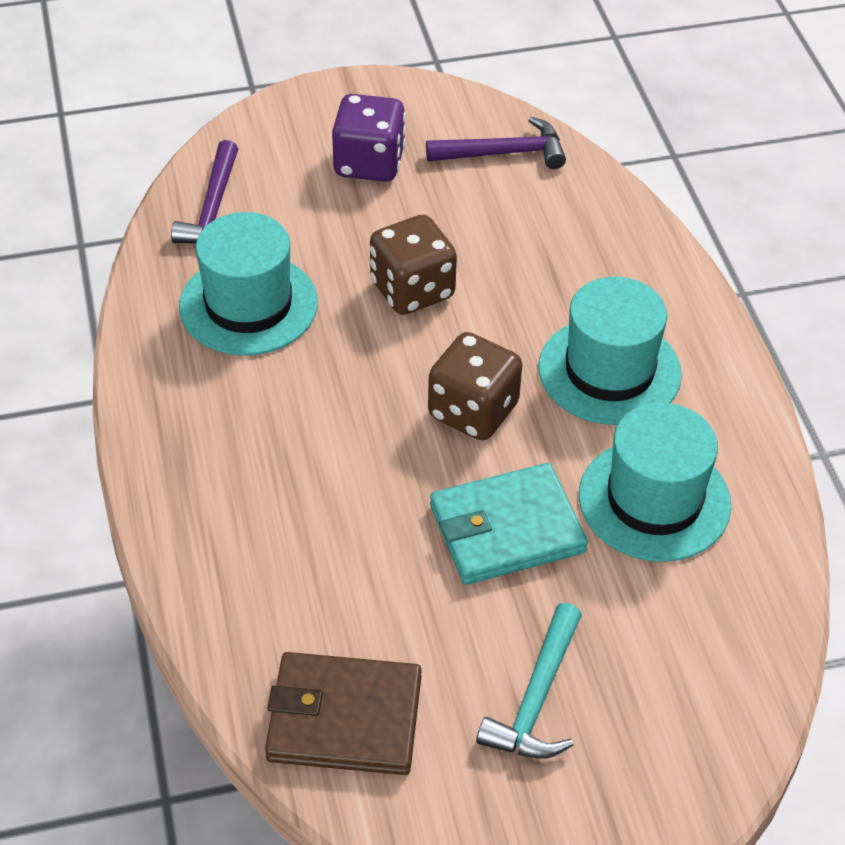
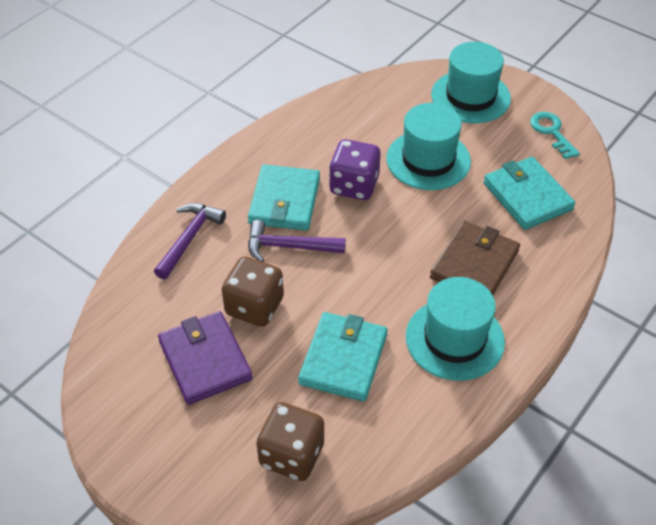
purple wallet: none = 0 -> [158,311,253,405] = 1
turquoise hammer: [476,603,582,759] = 1 -> none = 0
turquoise key: none = 0 -> [530,112,580,159] = 1
turquoise wallet: [430,463,588,585] = 1 -> [248,164,320,231] [298,312,388,402] [484,157,576,230] = 3

